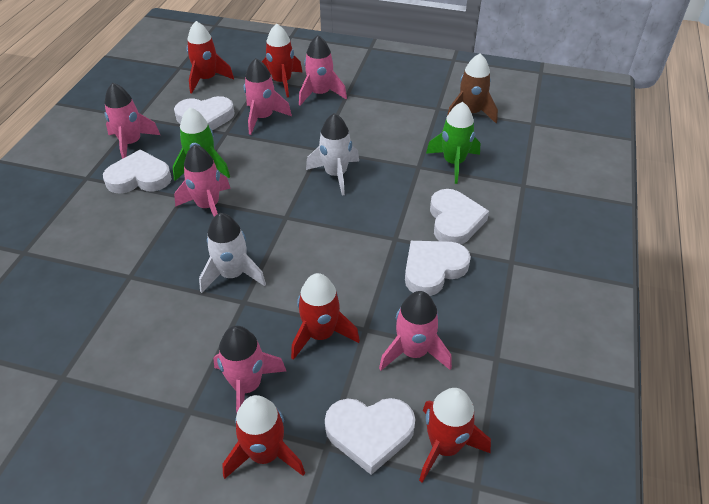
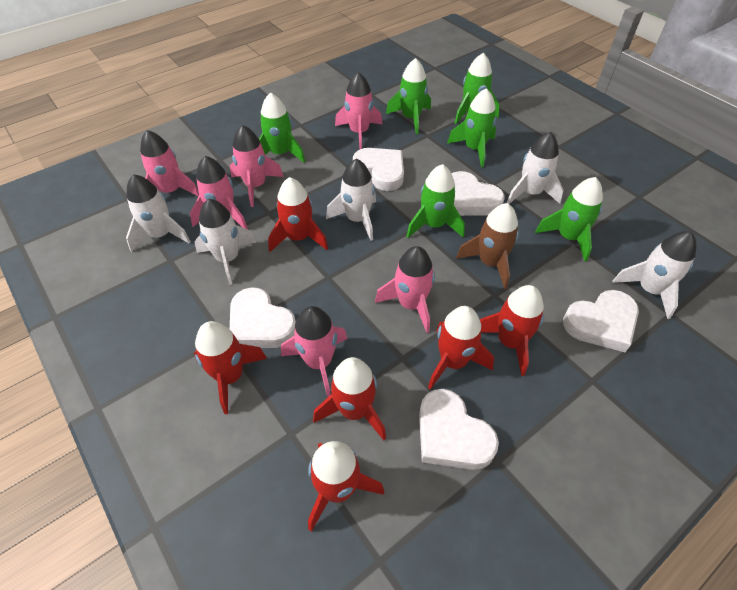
green rocket: [173,107,230,181] [426,102,480,184] = 2 -> [259,93,305,163] [386,58,431,135] [406,164,465,238] [447,88,497,167] [455,53,500,124] [535,177,603,262] = 6
red rocket: [187,21,234,93] [222,395,305,479] [262,24,302,97] [291,273,360,360] [419,388,491,483] = 5 -> [194,321,267,414] [268,177,328,252] [308,441,384,532] [313,357,386,440] [428,306,494,390] [480,285,544,376] = 6
white rocket: [199,213,266,293] [306,113,359,196] = 2 -> [126,174,191,252] [195,199,257,285] [326,159,376,241] [507,132,563,204] [612,231,697,319] = 5

